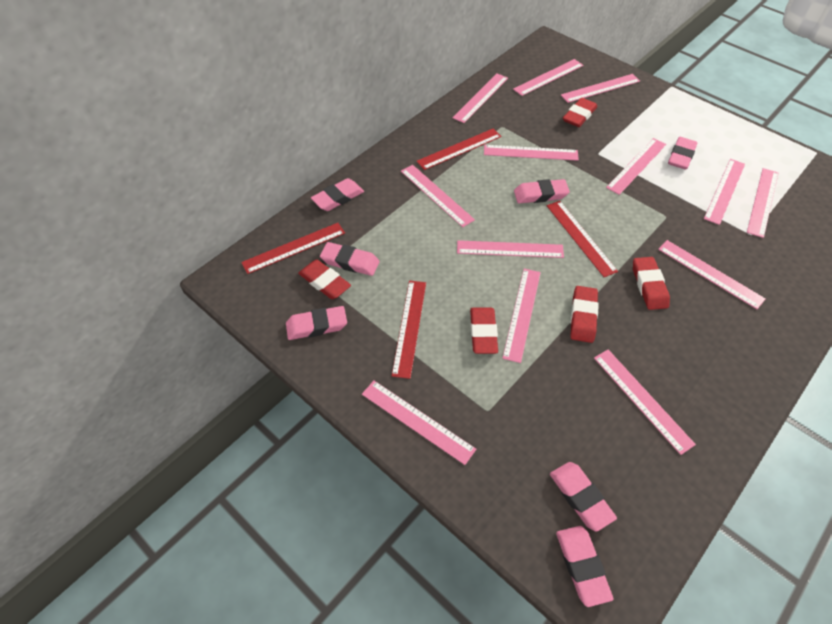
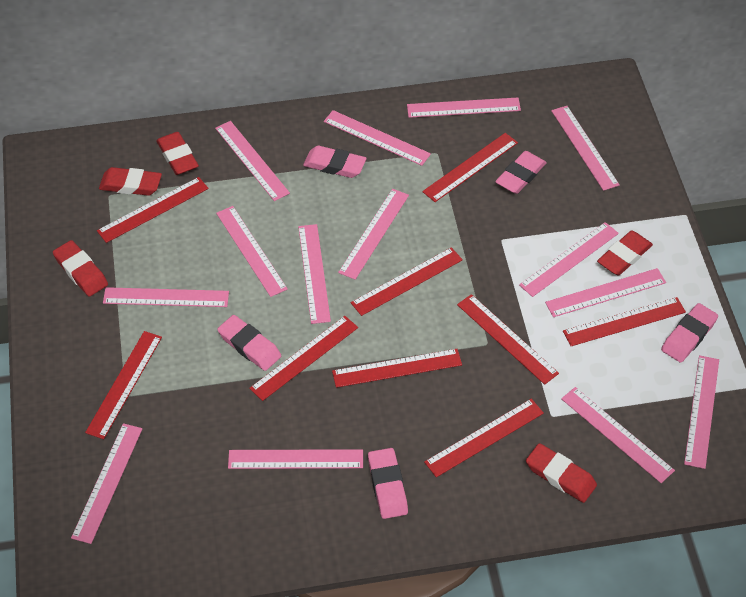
pink eraser: [286,306,347,340] [311,178,364,211] [320,242,380,276] [514,179,570,203] [550,462,617,532] [556,526,614,607] [668,137,697,170] = 7 -> [217,315,281,371] [303,146,366,178] [368,448,408,519] [495,151,547,194] [661,303,718,363] = 5
pink ruler: [362,381,476,465] [401,165,475,227] [452,74,508,123] [457,240,564,258] [484,145,579,161] [502,269,541,363] [513,59,583,96] [561,74,640,103] [594,349,696,455] [606,138,666,195] [658,240,766,309] [704,159,745,225] [747,168,778,238] = 13 -> [71,423,142,544] [103,287,229,307] [215,121,290,201] [216,206,288,297] [228,449,363,469] [298,224,331,324] [324,110,431,166] [338,189,409,280] [407,97,521,118] [519,222,619,297] [545,268,666,317] [551,106,620,191] [561,387,675,483] [684,355,719,469] = 14
red ruler: [241,223,345,274] [392,281,426,379] [416,129,502,170] [547,201,618,277] = 4 -> [85,331,162,439] [97,177,209,243] [249,316,358,401] [332,349,462,388] [351,247,463,316] [422,133,518,202] [424,399,544,477] [457,294,559,385] [563,297,686,346] = 9

